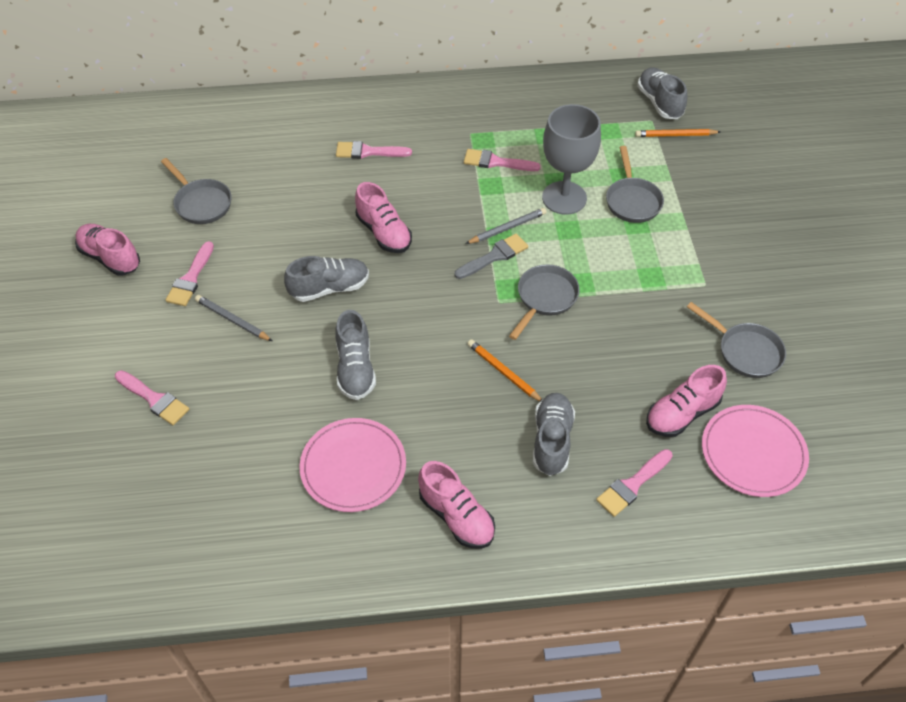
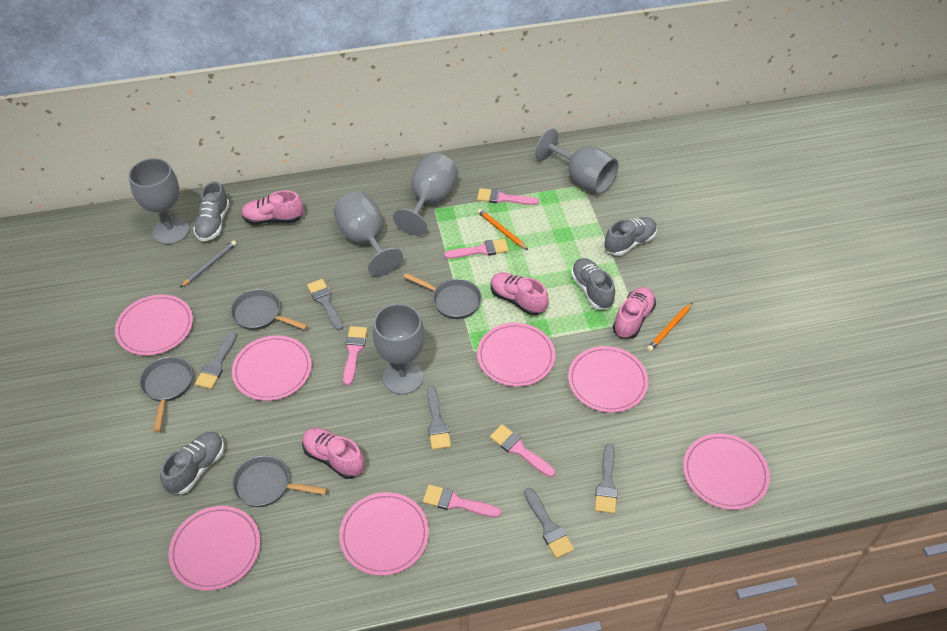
grey brush: [455,234,528,279] = 1 -> [195,331,237,389] [307,279,343,330] [427,386,451,450] [524,488,574,559] [595,444,618,514] = 5
grey goblet: [542,104,601,215] = 1 -> [129,158,190,245] [334,191,403,276] [373,304,425,395] [393,153,458,236] [535,128,619,194] = 5
grey pencil: [195,295,272,341] [465,208,547,244] = 2 -> [180,240,237,288] = 1
pink plate: [300,418,406,512] [702,405,809,497] = 2 -> [115,295,193,355] [168,506,260,591] [232,335,312,401] [339,492,429,576] [477,323,555,387] [568,346,648,413] [683,433,770,510] = 7

